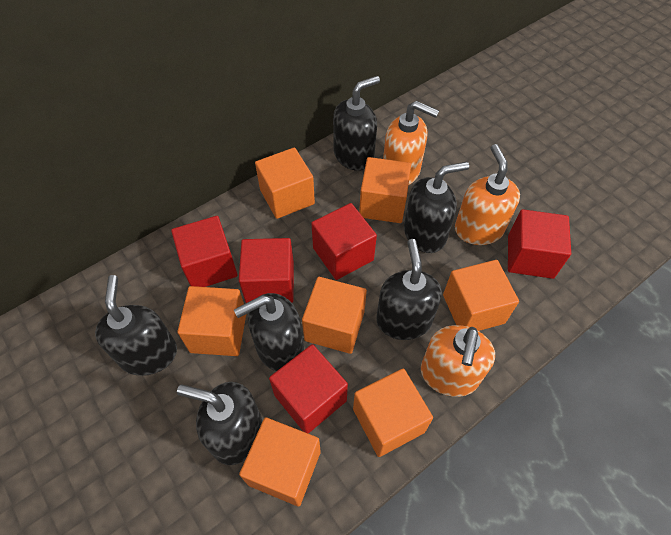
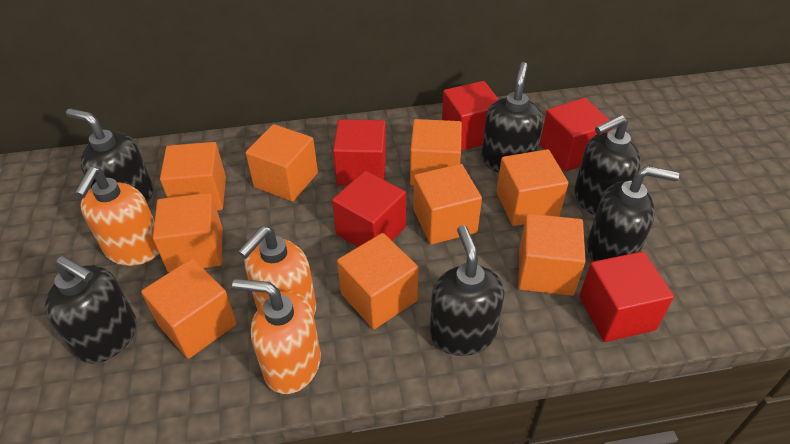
orange cube: [177,286,246,356] [239,417,321,506] [255,147,315,219] [302,277,367,354] [353,369,433,457] [359,157,411,223] [443,260,519,331] = 7 -> [141,258,237,359] [153,193,223,273] [160,142,226,210] [246,124,318,202] [337,233,418,329] [410,119,462,185] [413,164,482,244] [496,149,568,226] [518,214,586,296] = 9

